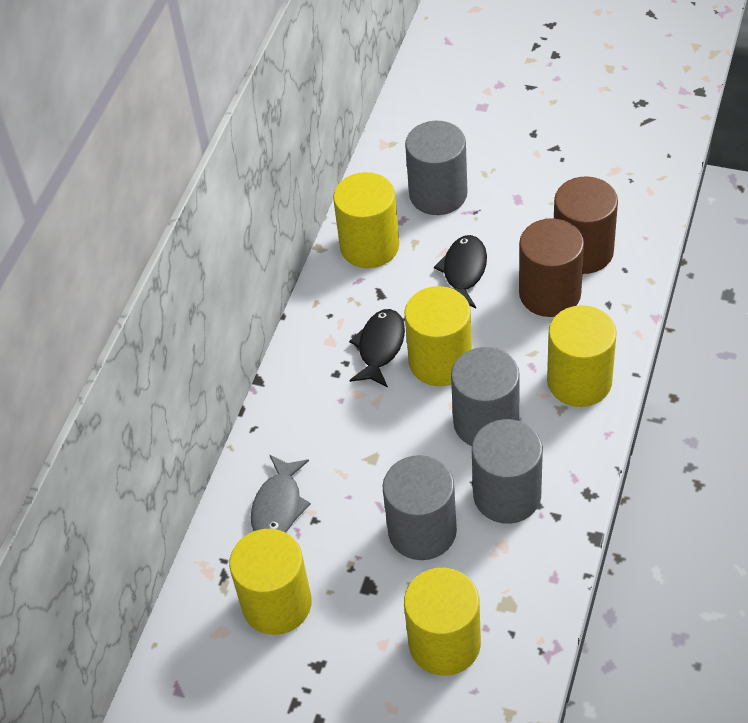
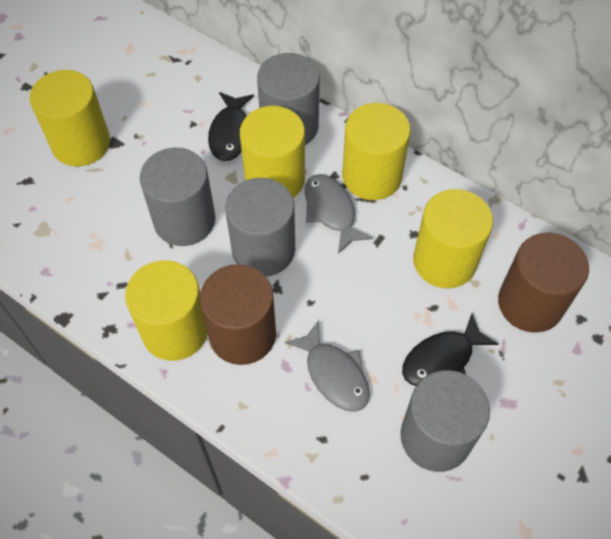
grey fish: [251,454,311,533] = 1 -> [285,320,370,412] [305,174,373,254] = 2

